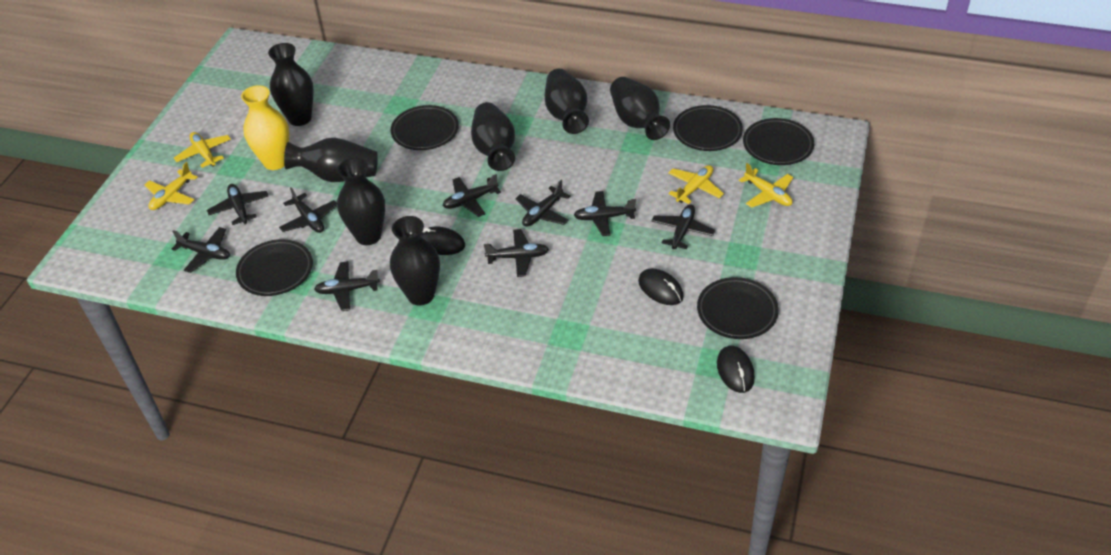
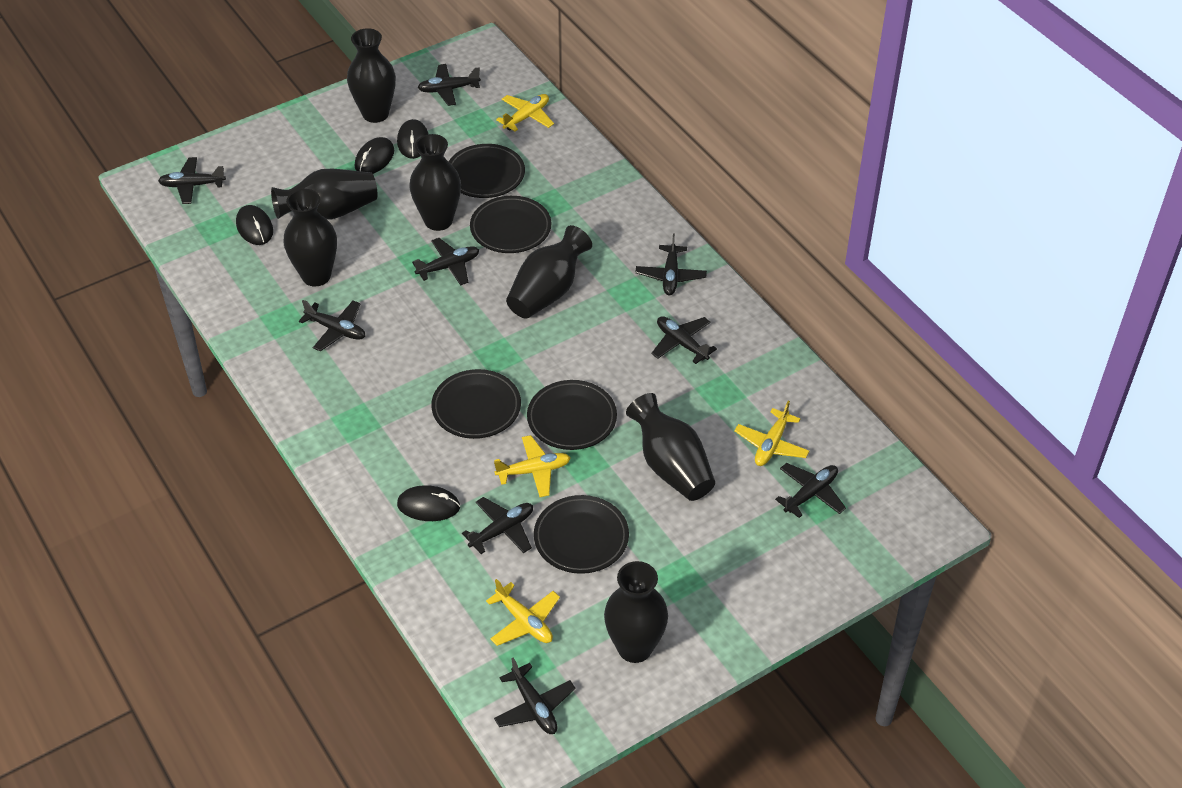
black mouse: [421,227,465,255] [638,268,684,305] [717,346,755,393] = 3 -> [236,205,273,245] [355,137,394,174] [397,119,428,159] [397,485,460,521] = 4
yellow vase: [241,85,289,170] = 1 -> none = 0

